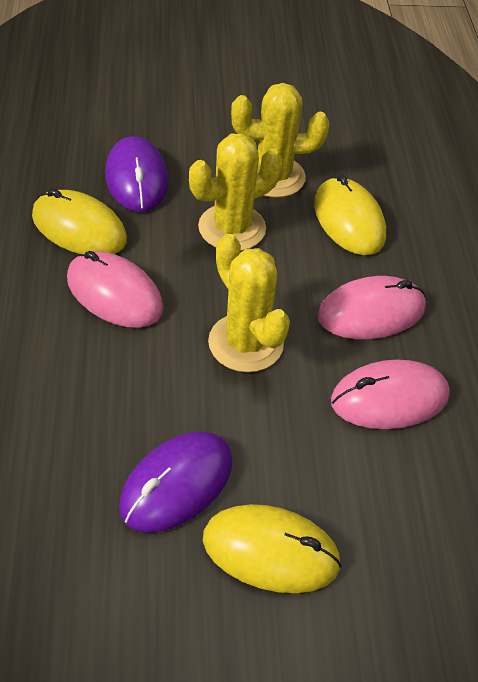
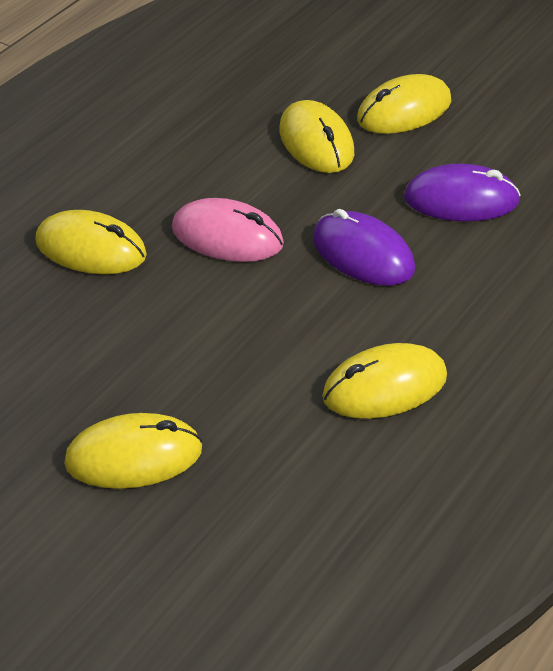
pink mouse: [67,251,163,328] [317,276,426,339] [331,359,450,429] = 3 -> [172,198,284,262] = 1
yellow cactus: [189,133,282,251] [208,234,290,372] [231,83,329,198] = 3 -> none = 0
yellow mouse: [32,189,127,254] [203,504,342,593] [314,175,386,255] = 3 -> [35,210,147,274] [64,413,203,489] [279,100,354,173] [322,343,447,419] [357,74,451,134] = 5

